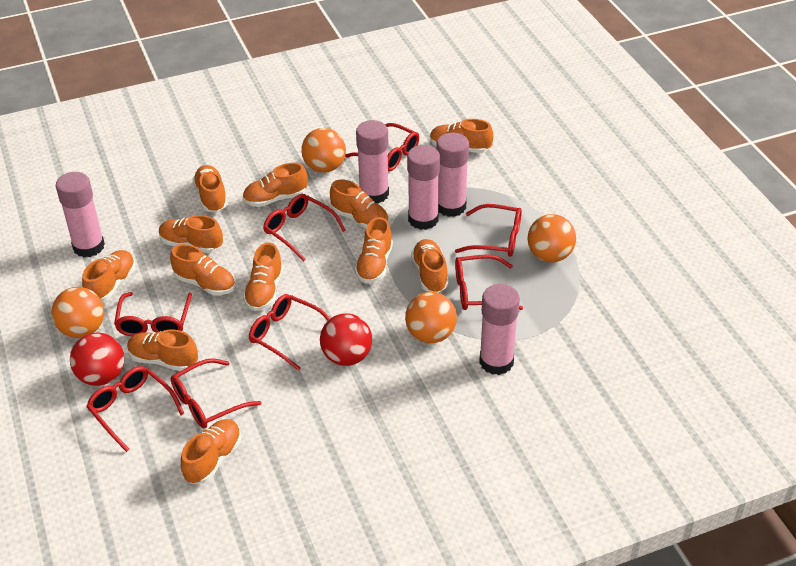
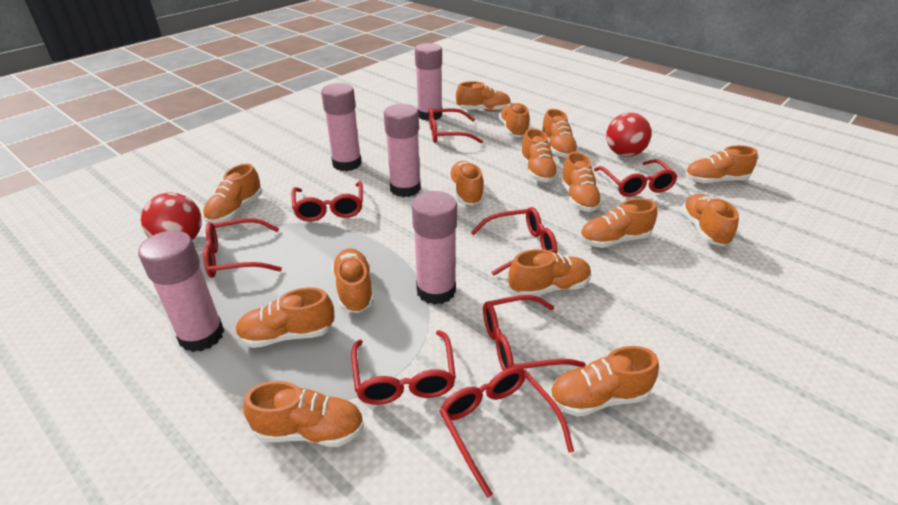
orange ball: [51,287,104,338] [301,128,346,173] [405,292,457,343] [528,214,576,263] = 4 -> none = 0
orange shoe: [82,250,136,302] [127,330,198,371] [159,215,223,253] [170,244,235,295] [181,419,241,484] [193,165,227,212] [243,163,308,207] [243,242,283,311] [330,180,389,229] [355,217,393,283] [411,239,448,293] [430,119,493,153] = 12 -> [203,163,262,223] [236,287,335,348] [243,381,364,447] [332,248,374,313] [448,161,484,205] [456,81,511,112] [499,102,529,137] [508,249,591,296] [520,128,559,182] [541,109,579,158] [550,346,659,417] [560,152,603,212] [580,198,657,248] [681,194,739,246] [685,145,758,184] = 15

